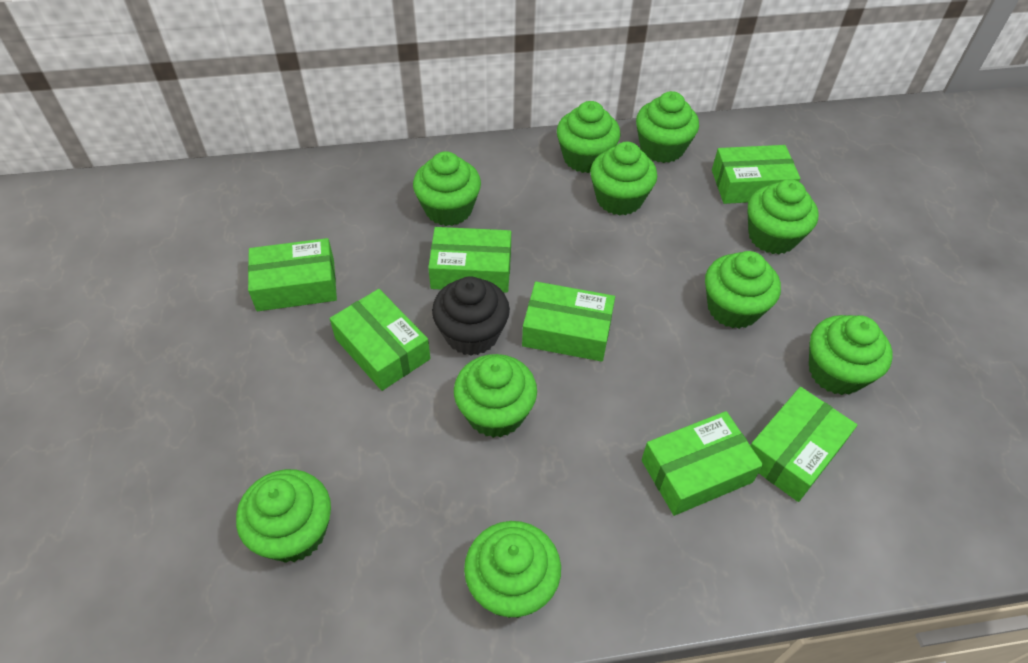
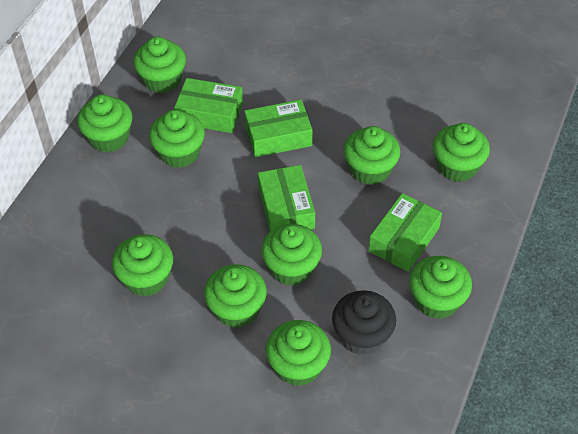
green box: [248,238,337,311] [330,289,431,391] [428,227,511,293] [522,281,615,362] [642,411,763,516] [712,145,801,204] [750,387,857,502] = 7 -> [174,78,243,133] [244,100,313,157] [258,165,315,231] [369,193,442,272] = 4

